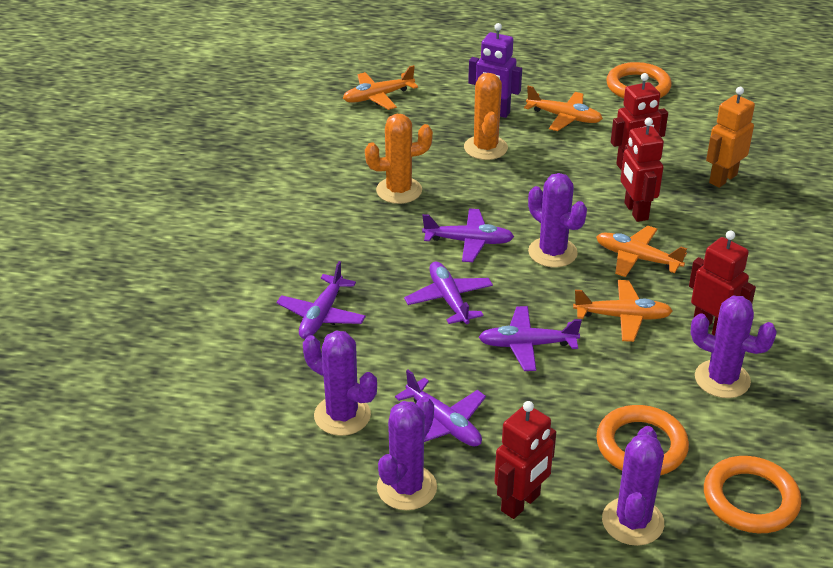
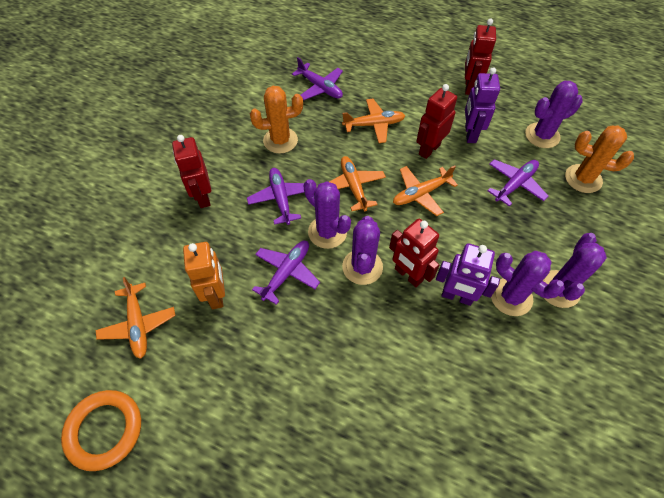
orange ring: [596,405,689,475] [606,62,672,99] [704,456,801,533] = 3 -> [61,390,141,471] = 1
purple plane: [277,261,366,339] [395,370,486,446] [404,261,493,324] [422,209,514,262] [479,306,582,371] = 5 -> [247,168,304,225] [252,241,320,305] [292,57,343,100] [487,159,549,206] = 4
purple robot: [468,23,522,118] = 1 -> [436,243,500,306] [465,67,500,143] = 2

